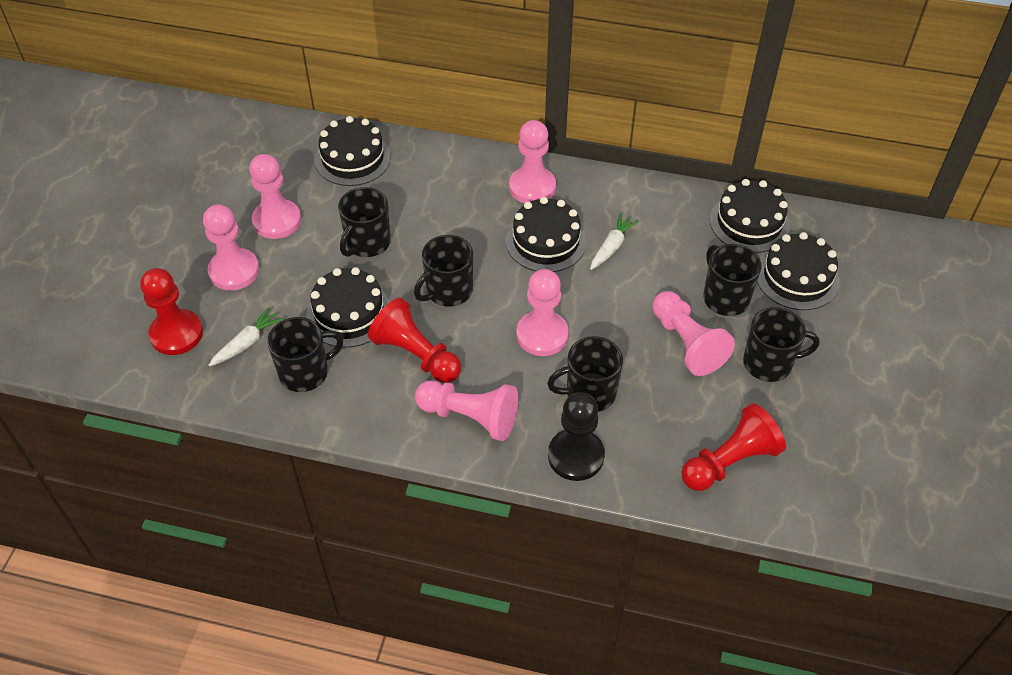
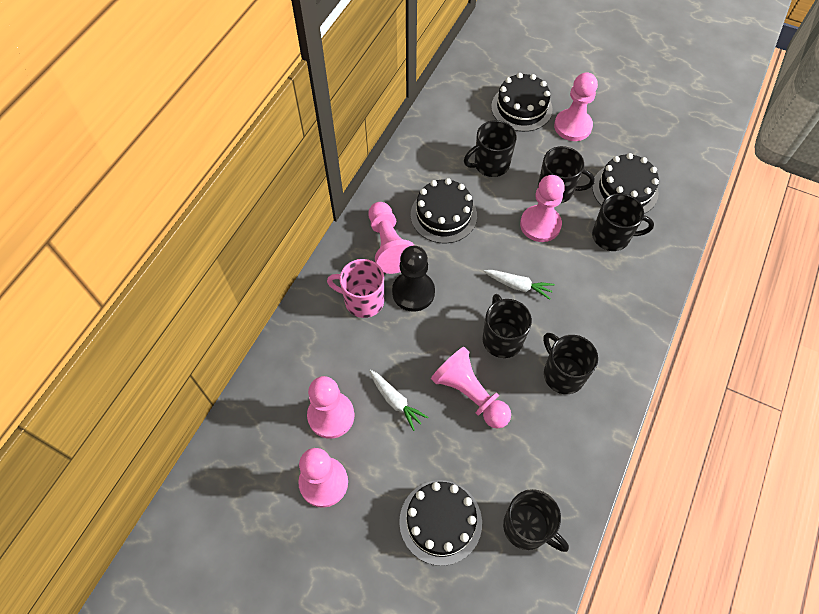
black cake: [307,267,390,348] [315,116,391,186] [506,197,587,272] [710,179,790,253] [757,232,840,310] = 5 -> [399,480,482,566] [411,178,477,243] [491,73,553,132] [592,153,659,214] = 4
pink mug: none = 0 -> [327,259,384,318] = 1
red pawn: [140,268,203,355] [368,298,461,383] [681,403,786,491] = 3 -> none = 0

